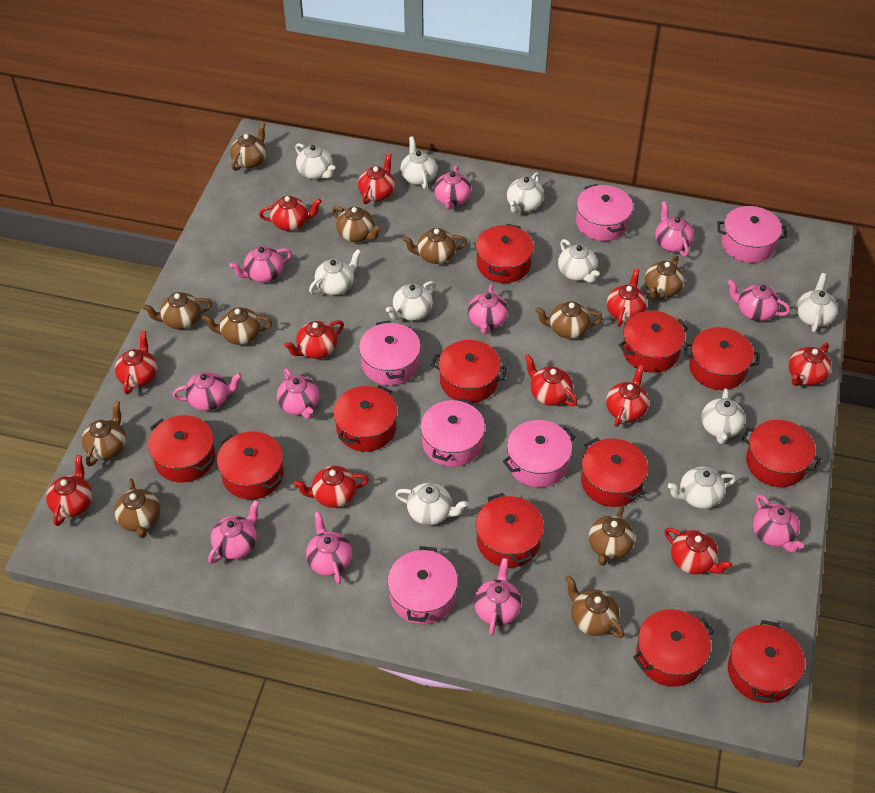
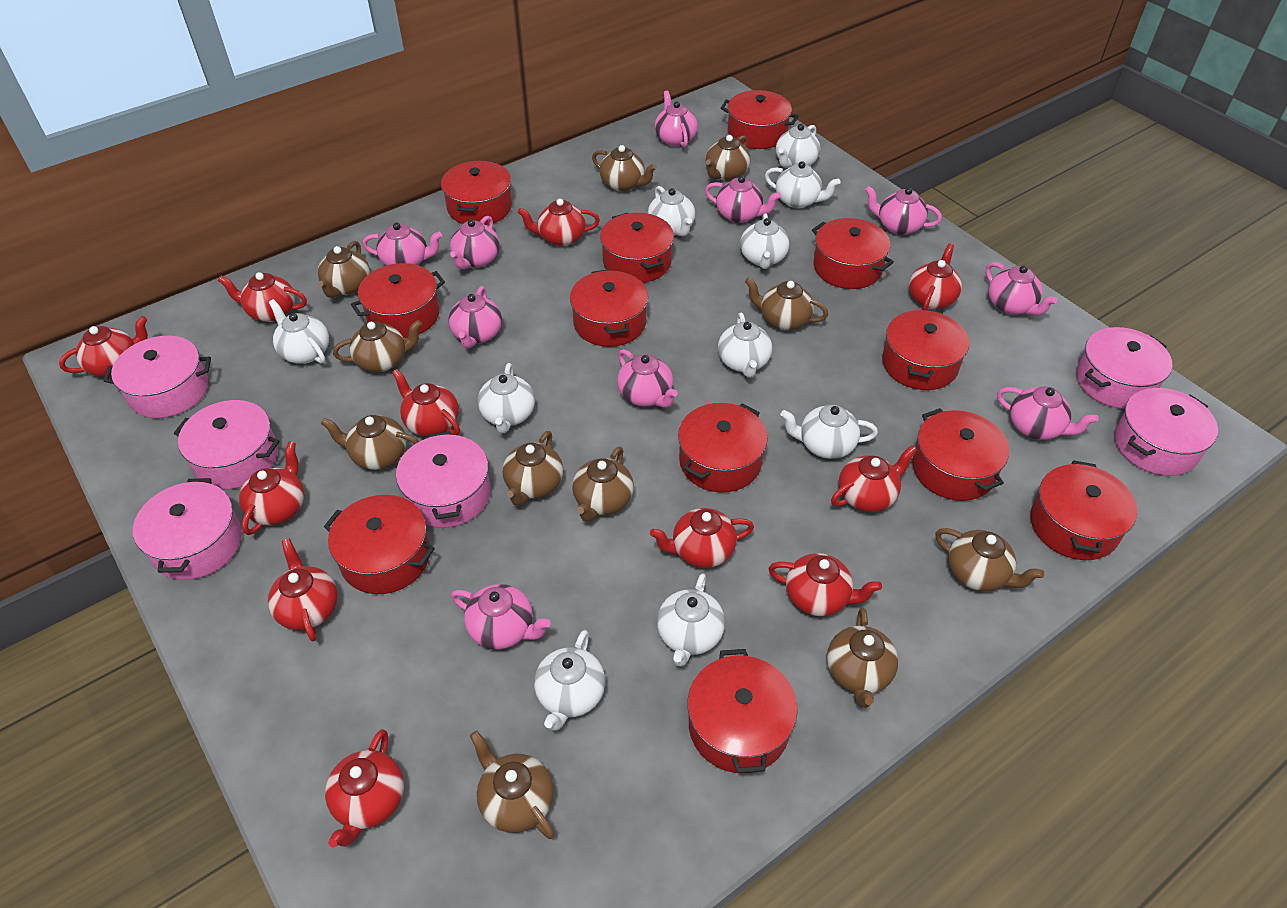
pink teapot: [173,372,242,411] [208,500,259,564] [229,246,292,282] [277,368,319,419] [306,511,352,584] [434,165,471,209] [468,284,508,334] [474,558,521,636] [655,201,694,257] [727,279,790,321] [753,494,804,553] = 11 -> [362,223,442,266] [448,286,502,348] [450,216,500,269] [451,584,551,650] [617,349,678,408] [655,91,698,147] [705,176,781,223] [865,186,942,235] [986,262,1057,316] [997,386,1099,440] = 10

